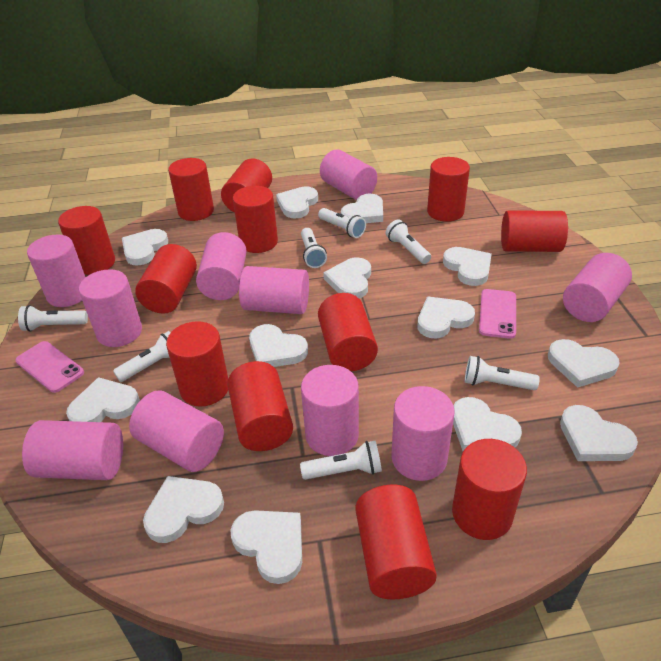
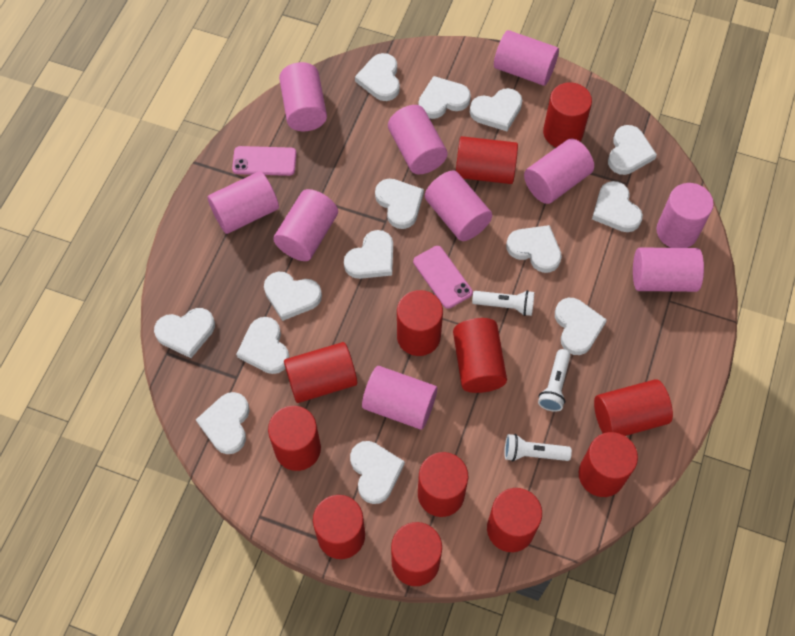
white flashlight: [18,305,88,332] [113,331,171,382] [300,441,382,480] [301,228,327,268] [318,208,366,238] [386,220,431,264] [465,356,540,390] = 7 -> [472,290,534,316] [504,434,572,462] [538,349,571,412] = 3
white heart: [66,377,140,422] [122,229,168,266] [143,476,224,543] [231,510,302,584] [249,324,308,367] [276,186,318,219] [323,257,371,298] [341,194,383,223] [417,297,475,338] [443,247,492,286] [453,397,522,451] [548,339,620,388] [560,405,638,461] = 13 -> [154,308,215,358] [196,392,249,454] [236,317,289,374] [264,272,322,321] [344,230,393,279] [350,441,405,504] [355,53,400,101] [375,179,424,229] [418,76,471,119] [470,88,522,131] [506,225,562,273] [555,298,607,355] [592,181,643,232] [608,125,657,175] = 14

